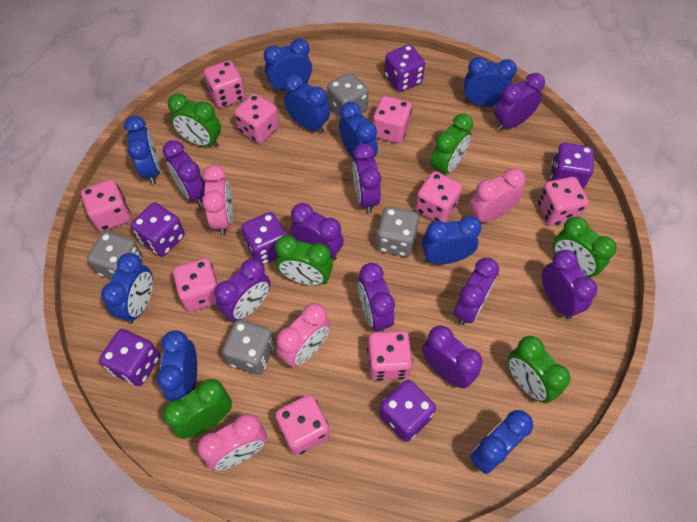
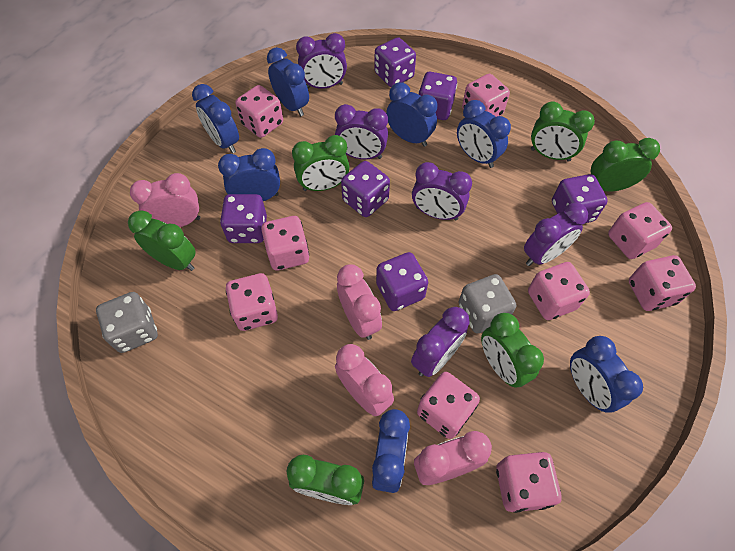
blue clock: [101,253,153,324] [124,116,160,185] [157,330,197,401] [264,38,312,93] [284,74,330,133] [339,102,378,159] [422,216,482,264] [464,57,517,107] [470,410,533,474] = 9 -> [192,84,239,154] [218,148,280,201] [267,47,309,116] [372,409,410,493] [386,82,437,147] [457,100,511,168] [570,336,643,413] = 7
grey dice: [87,231,143,279] [222,320,275,375] [327,72,368,119] [376,207,419,257] = 4 -> [96,292,158,353] [458,274,516,333] = 2
purple clock: [163,140,205,206] [215,258,271,322] [290,203,344,261] [352,143,381,213] [358,263,395,332] [422,325,483,388] [454,258,499,326] [494,73,545,131] [542,250,597,319] = 9 -> [296,33,347,89] [335,104,388,159] [411,307,470,377] [412,162,472,220] [524,203,588,266] = 5

